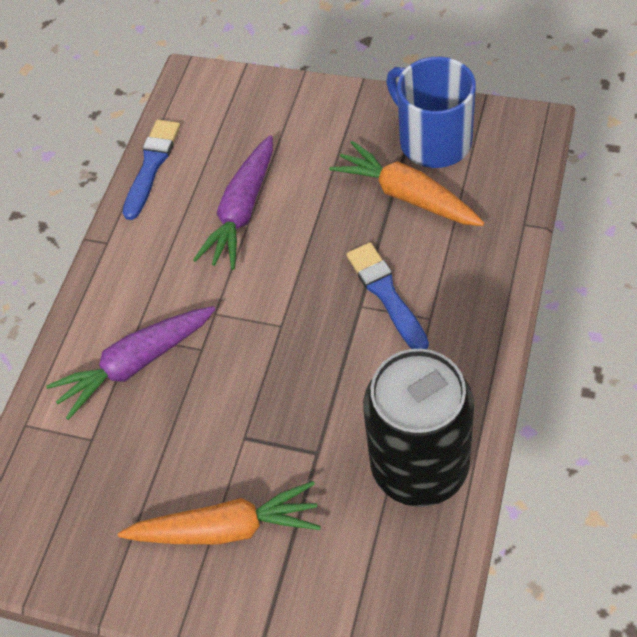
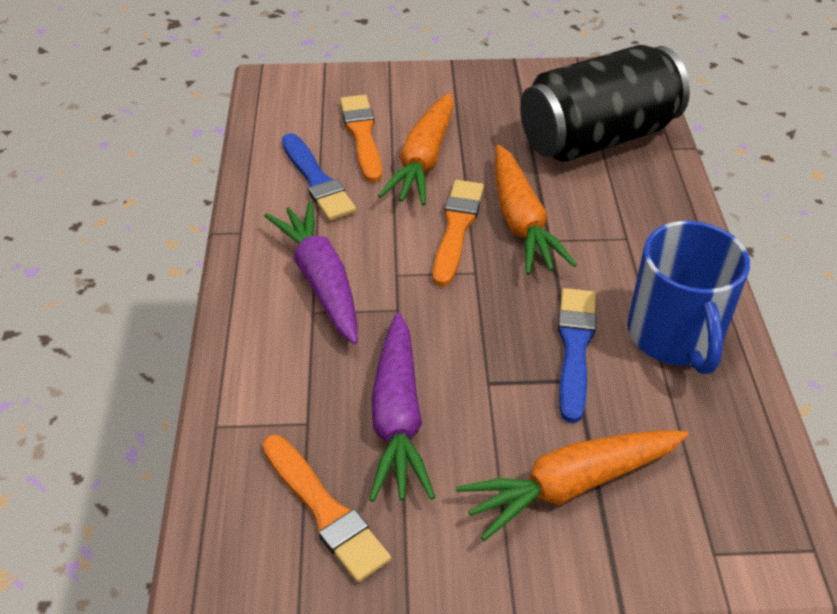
orange brush: none = 0 -> [262,435,391,583] [340,95,382,182] [433,180,484,286] = 3
orange carrot: [118,481,321,544] [329,141,485,226] = 2 -> [378,93,454,206] [456,430,688,541] [495,145,577,275] = 3

